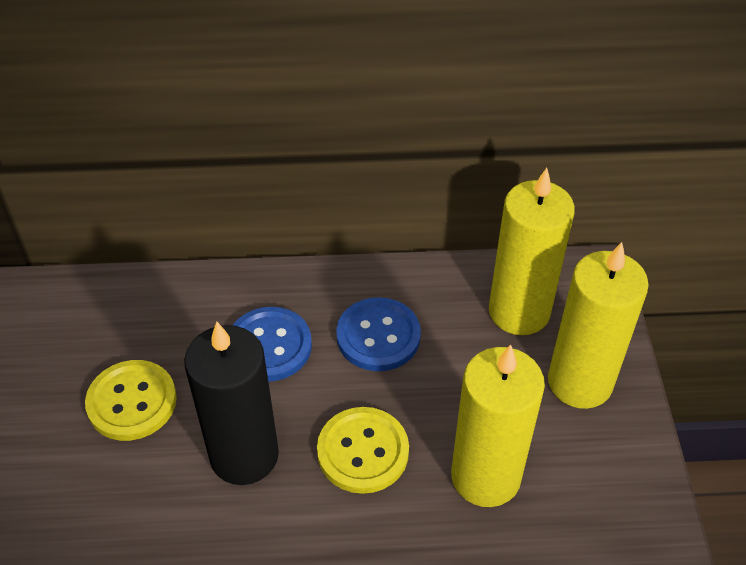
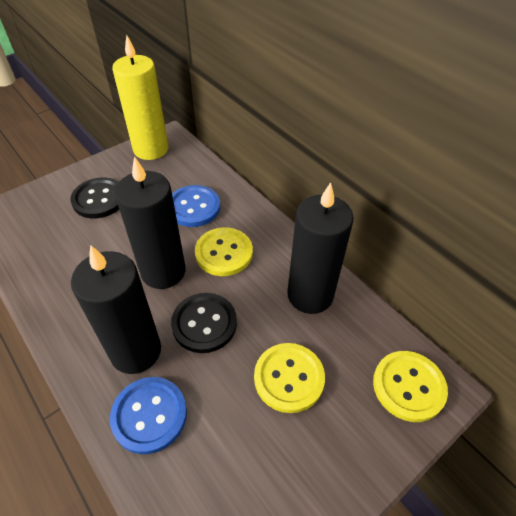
black button: none = 0 -> [70,178,119,218] [171,293,237,353] = 2
black candle: [184,322,279,485] = 1 -> [71,245,161,374] [115,156,186,289] [287,182,354,314] = 3
yellow button: [85,360,177,441] [317,407,409,494] = 2 -> [195,227,253,276] [254,343,325,413] [373,351,448,422] = 3
yellow candle: [451,345,545,507] [489,168,575,335] [548,242,649,409] = 3 -> [112,35,168,160] = 1

